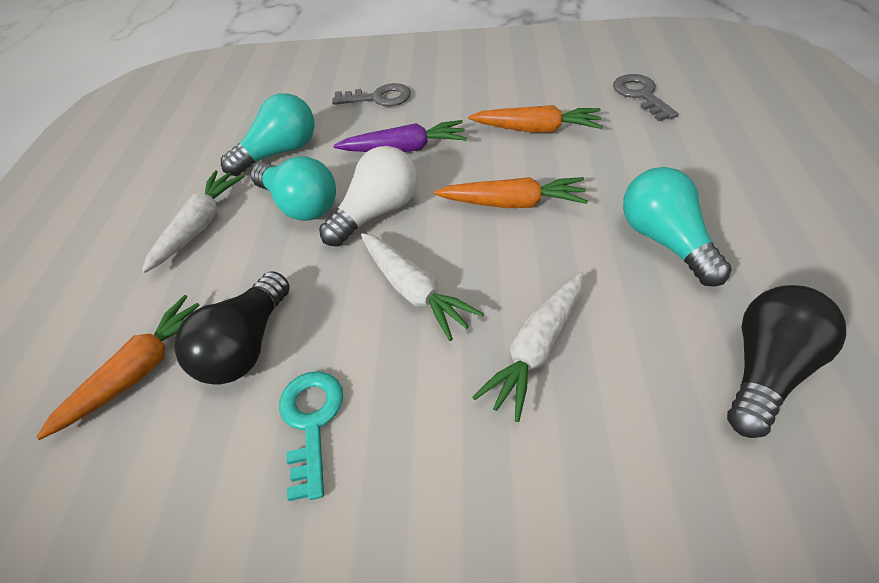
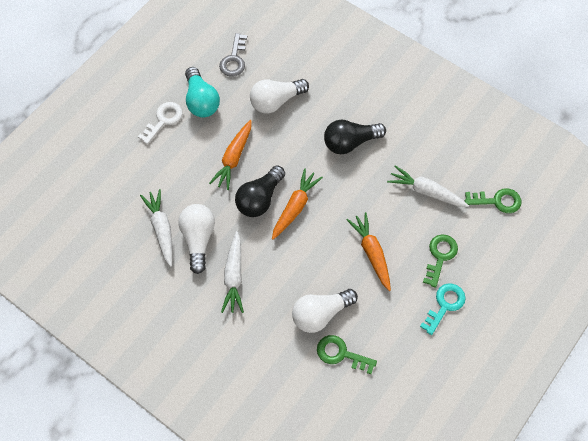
green key: none = 0 -> [317,335,377,374] [423,234,458,288] [465,188,521,213] = 3
grey key: [332,83,411,106] [613,74,678,121] = 2 -> [219,33,247,77] = 1
purple carrot: [333,120,467,152] = 1 -> none = 0
turquoise light bulb: [221,93,315,176] [251,156,336,221] [623,167,732,286] = 3 -> [185,67,220,117] = 1
white key: none = 0 -> [138,102,183,145] = 1
white light bulb: [319,146,418,247] = 1 -> [178,204,215,274] [250,79,309,114] [292,289,358,333] = 3

